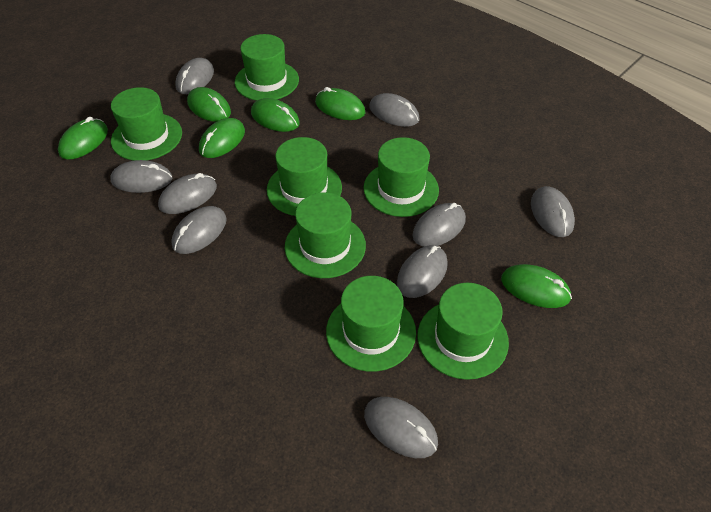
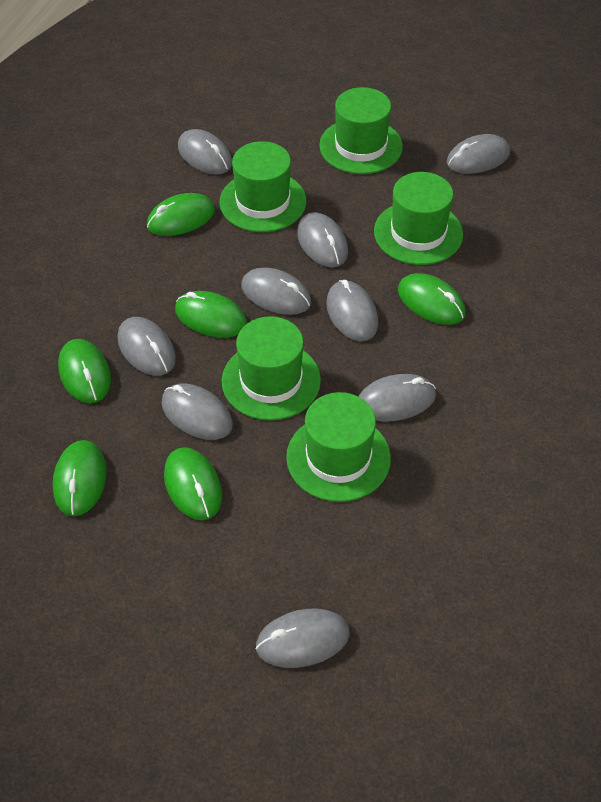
green hat: [111,87,182,161] [235,34,299,101] [267,137,342,216] [285,192,366,278] [326,276,416,372] [364,137,439,217] [417,283,509,380] = 7 -> [219,141,306,232] [222,316,321,421] [286,392,391,502] [319,87,403,174] [374,172,463,265] = 5

